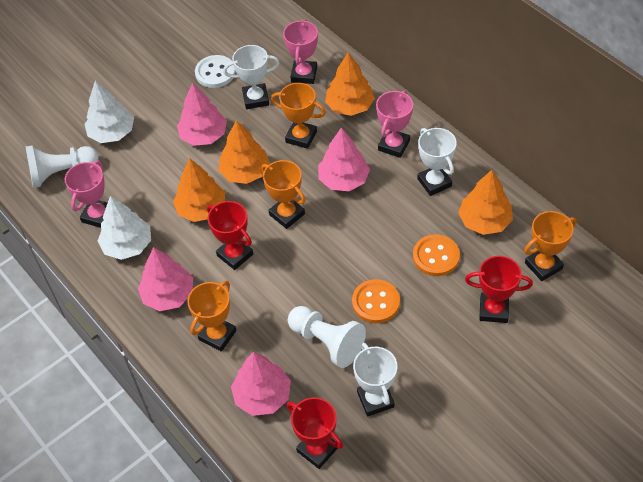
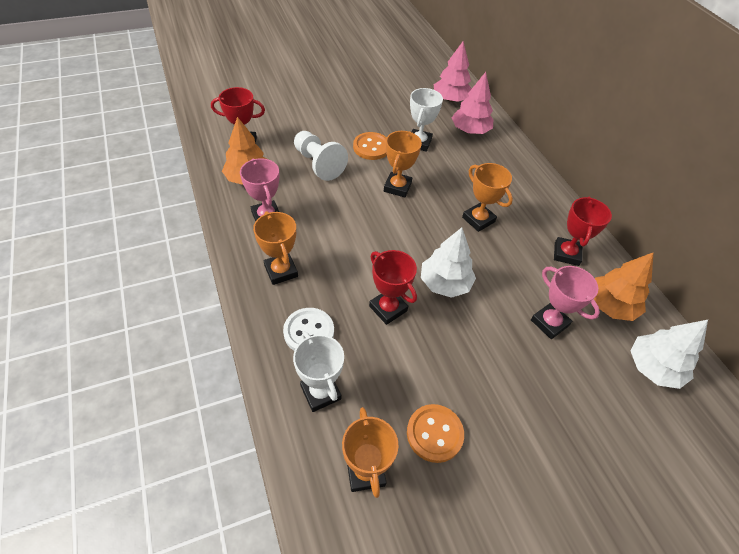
orange tree: [173,158,225,222] [219,120,270,184] [325,53,375,116] [458,170,513,235] = 4 -> [222,117,266,185] [594,252,654,321] = 2
pink tree: [138,247,193,311] [177,83,227,146] [231,352,291,416] [318,128,370,191] = 4 -> [434,42,472,102] [451,72,493,134] = 2
pink trophy: [65,161,107,228] [283,19,318,84] [376,90,413,158] = 3 -> [240,158,279,222] [531,266,600,339] = 2
white pawn: [26,146,98,188] [288,306,366,368] = 2 -> [294,131,348,181] = 1
white trophy: [223,45,279,109] [353,343,397,416] [417,128,457,196] = 3 -> [293,331,344,412] [410,88,443,152] = 2

